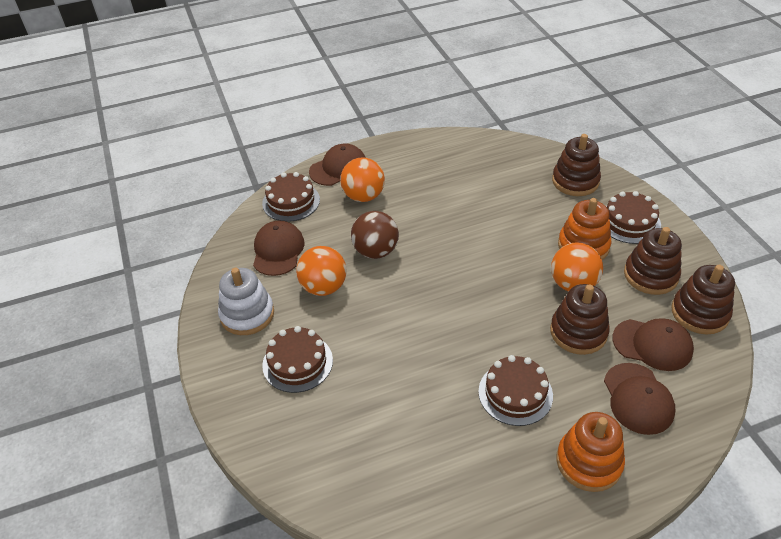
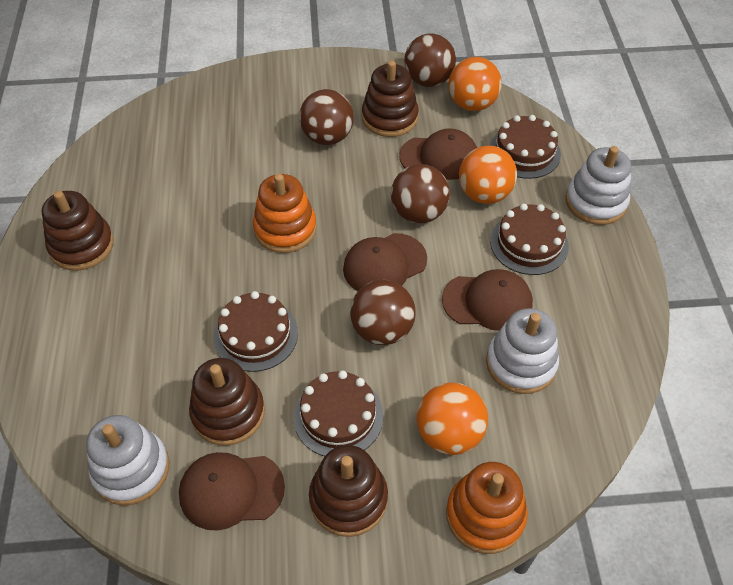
brown ball: [351,211,399,259] = 1 -> [299,89,354,145] [350,280,416,345] [391,164,450,223] [404,34,456,87] = 4
white stacking toy: [218,268,274,335] = 1 -> [86,415,169,506] [486,308,559,394] [566,146,631,225] = 3

